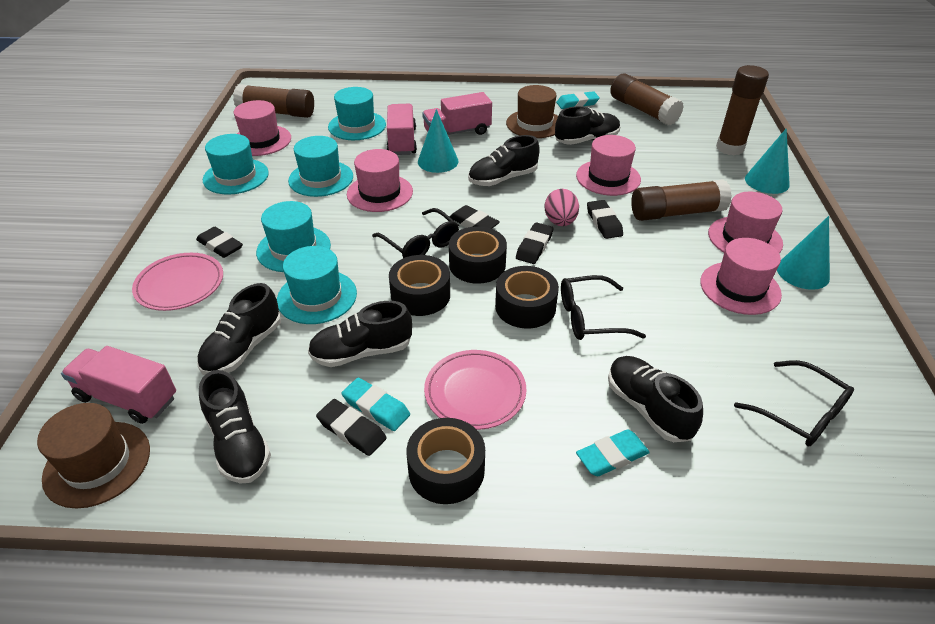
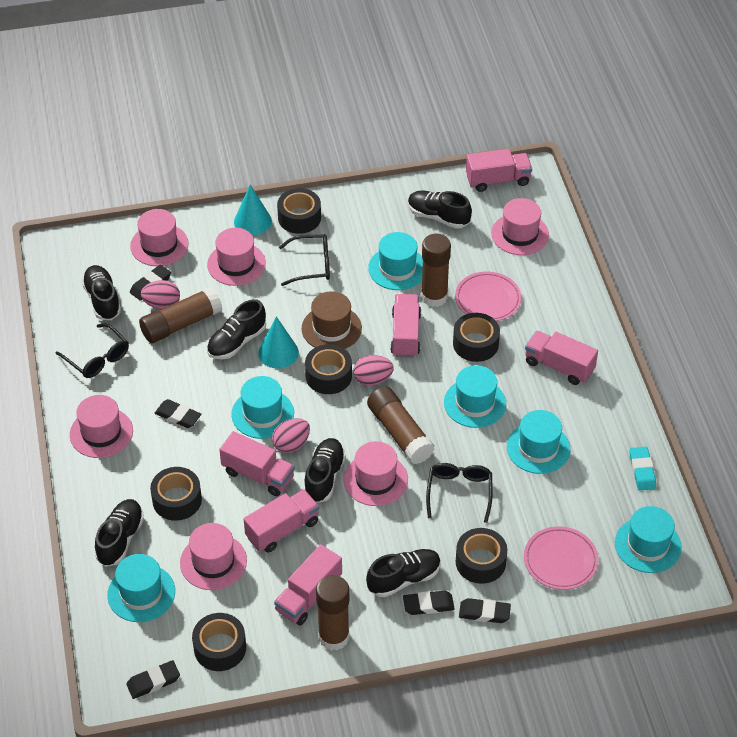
black tape: [389,255,450,316] [406,418,485,504] [449,226,507,284] [495,266,559,329] = 4 -> [150,467,202,521] [192,613,246,671] [277,188,321,234] [305,344,352,394] [453,313,500,362] [456,528,507,584] = 6
brown hat: [37,403,150,509] [506,85,558,138] = 2 -> [302,291,362,349] = 1
pink egg: [544,189,579,226] = 1 -> [141,280,180,309] [272,418,310,453] [353,355,394,386] = 3
pink hat: [234,100,291,156] [347,149,413,212] [576,135,641,196] [700,238,782,315] [708,192,783,254] = 5 -> [70,395,133,458] [130,209,189,266] [180,523,247,590] [207,228,266,286] [344,441,408,506] [491,198,549,255] = 6
pink truck: [61,346,176,424] [387,104,417,155] [422,92,492,135] = 3 -> [219,431,295,496] [244,489,319,553] [274,544,342,625] [390,294,421,358] [466,149,532,192] [525,331,598,385] = 6
turquoise cone: [418,109,458,173] [745,128,790,194] [777,216,830,290] = 3 -> [234,185,272,235] [258,316,299,369] = 2
turquoise eraser: [341,378,410,431] [556,91,600,109] [576,429,650,476] = 3 -> [630,447,656,491] = 1
turquoise hat: [203,134,269,195] [256,201,331,272] [277,246,357,324] [288,136,353,197] [328,87,386,140] = 5 -> [107,554,175,622] [231,376,294,439] [368,232,423,290] [444,365,506,428] [507,410,570,474] [615,506,682,573] = 6

